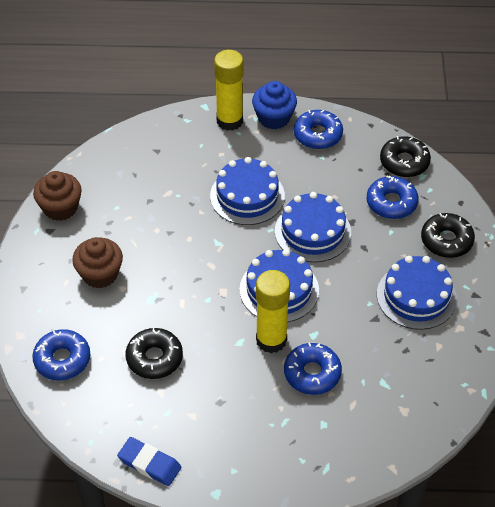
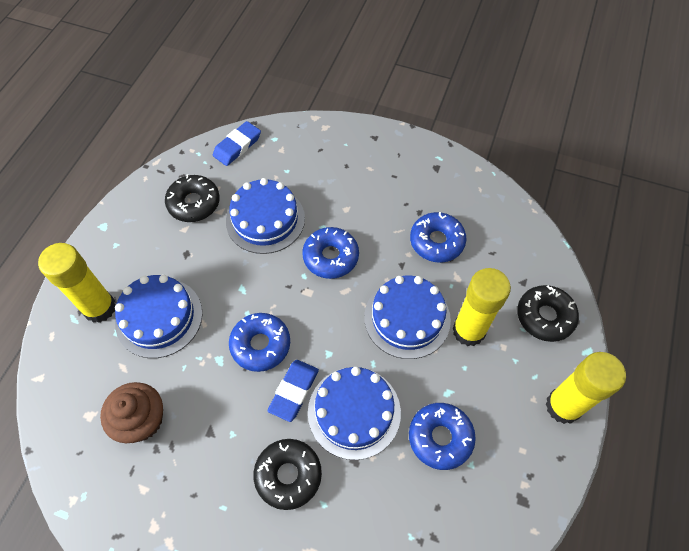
blue cupcake: [252,81,297,129] = 1 -> none = 0
blue eraser: [117,437,181,486] = 1 -> [213,121,261,166] [267,360,319,422] = 2
brown cupcake: [33,171,82,221] [72,237,123,288] = 2 -> [100,382,163,443] = 1
yellow glue stick: [214,50,244,131] [256,270,290,353] = 2 -> [38,243,116,323] [452,268,511,346] [545,352,626,424] = 3

